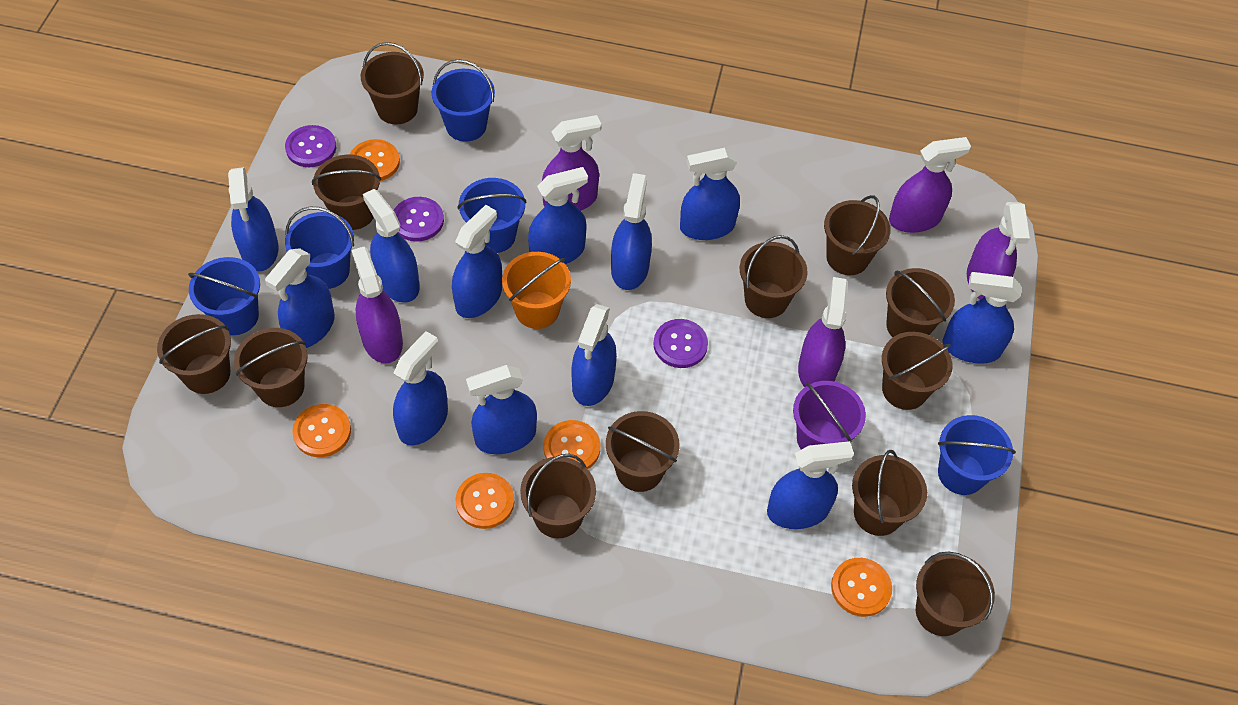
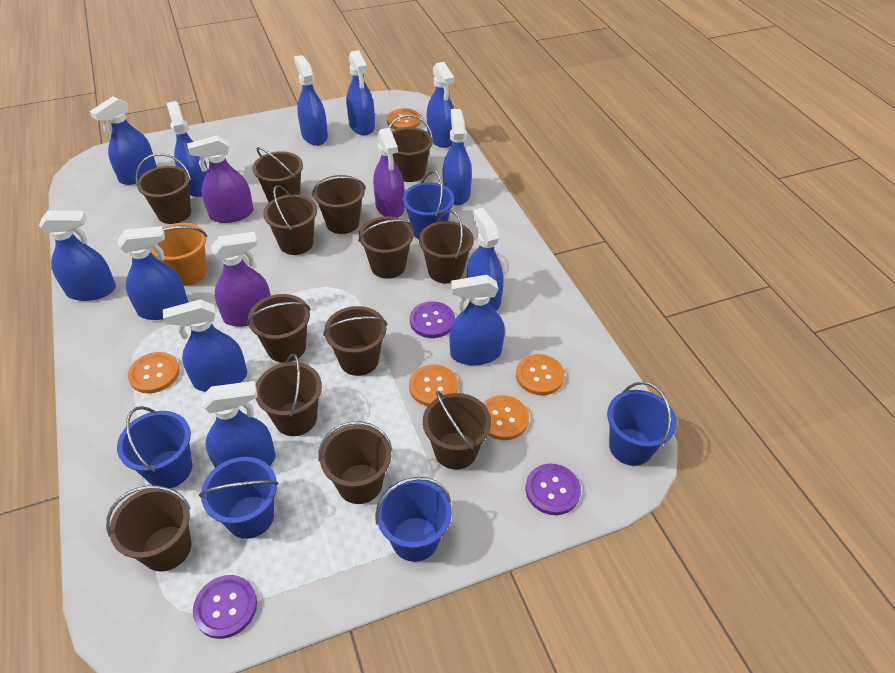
brown bucket: [157,314,231,394] [234,328,308,407] [312,155,381,230] [361,42,424,124] [520,454,596,538] [606,411,679,492] [740,235,808,318] [824,195,891,275] [852,450,927,536] [882,332,953,410] [886,268,955,337] [916,551,995,636] = 12 -> [106,486,192,571] [135,153,191,224] [247,294,311,363] [252,147,303,202] [255,354,322,436] [263,185,317,255] [312,175,366,234] [318,421,393,504] [323,306,387,376] [358,216,414,279] [388,115,433,182] [419,210,474,284] [423,391,491,470] = 13
purple bucket: [793,381,866,450] = 1 -> none = 0
purple spray bottle: [351,247,403,363] [542,115,601,211] [798,277,848,387] [889,137,971,233] [967,202,1030,300] = 5 -> [187,135,253,223] [211,232,271,327] [373,128,405,218] = 3

